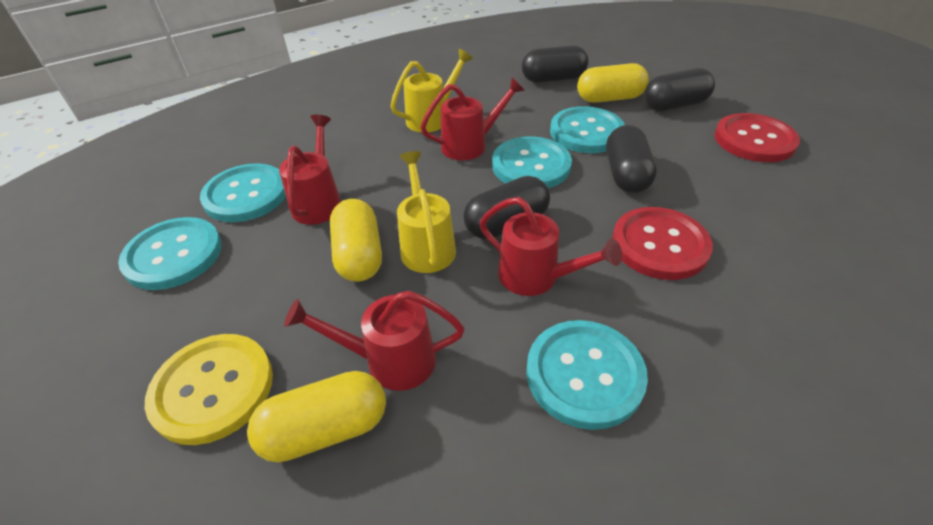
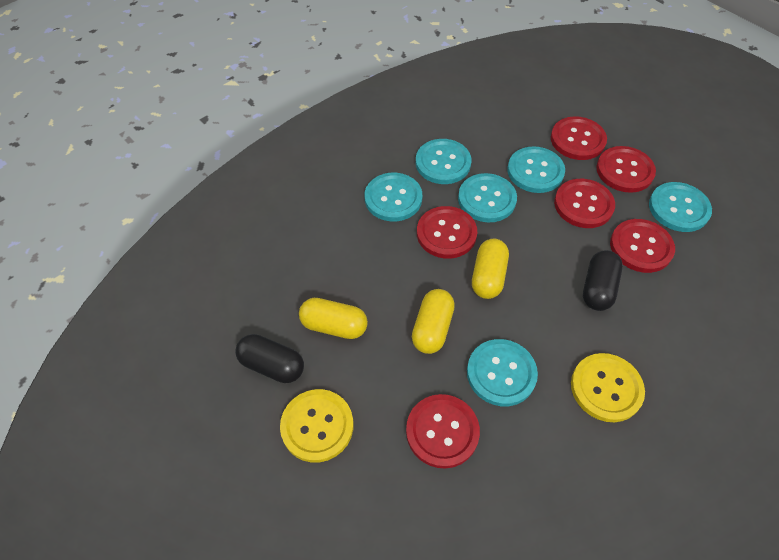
black capsule: [463,176,550,239] [522,45,588,83] [606,125,657,193] [644,68,715,111] = 4 -> [235,334,304,383] [583,250,623,311] = 2
red button: [612,207,713,280] [715,113,800,162] = 2 -> [406,394,480,469] [417,206,477,259] [551,116,607,160] [554,179,615,228] [596,146,656,193] [610,219,675,273] = 6
red watering can: [279,115,341,225] [284,291,464,391] [420,77,525,160] [479,197,622,296] = 4 -> none = 0
turquoise button: [118,217,222,290] [200,163,286,222] [492,136,572,188] [526,320,648,430] [550,106,625,153] = 5 -> [365,173,422,221] [416,139,471,184] [458,173,517,222] [467,339,538,406] [507,146,565,193] [649,182,712,232] = 6
yellow button: [145,334,273,445] = 1 -> [280,389,354,463] [571,353,645,422] = 2
yellow watering can: [391,49,473,132] [397,151,456,273] = 2 -> none = 0

